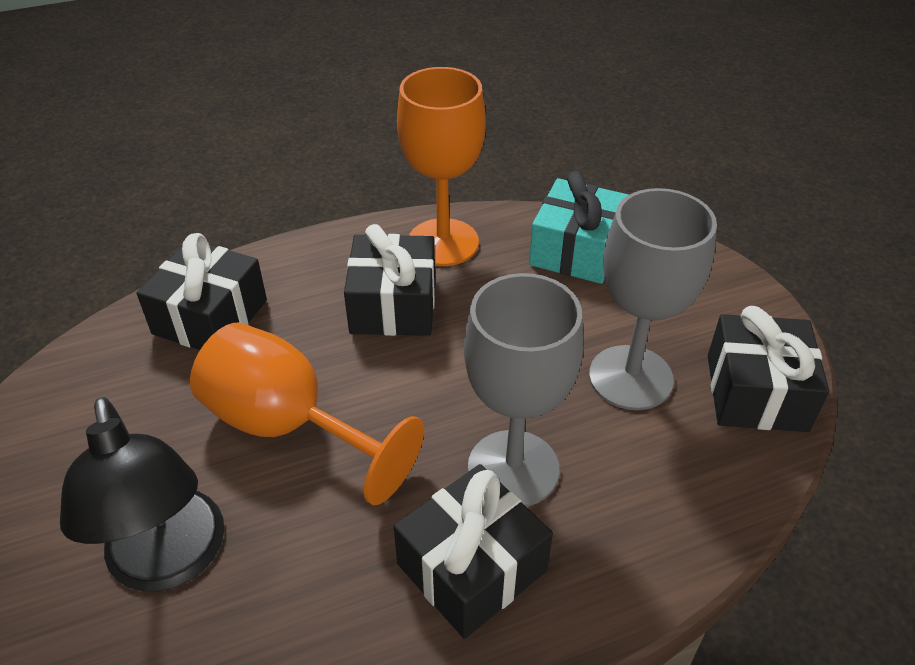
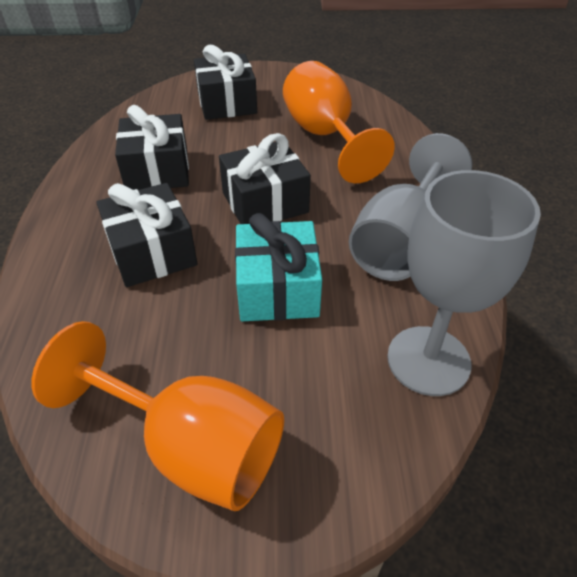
black lamp: [60,397,224,592] = 1 -> none = 0

